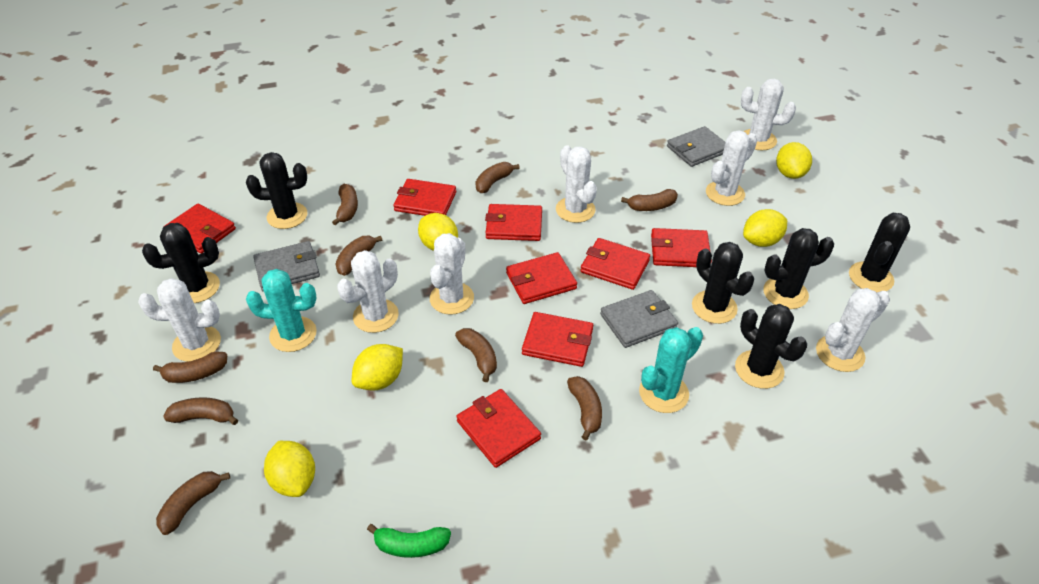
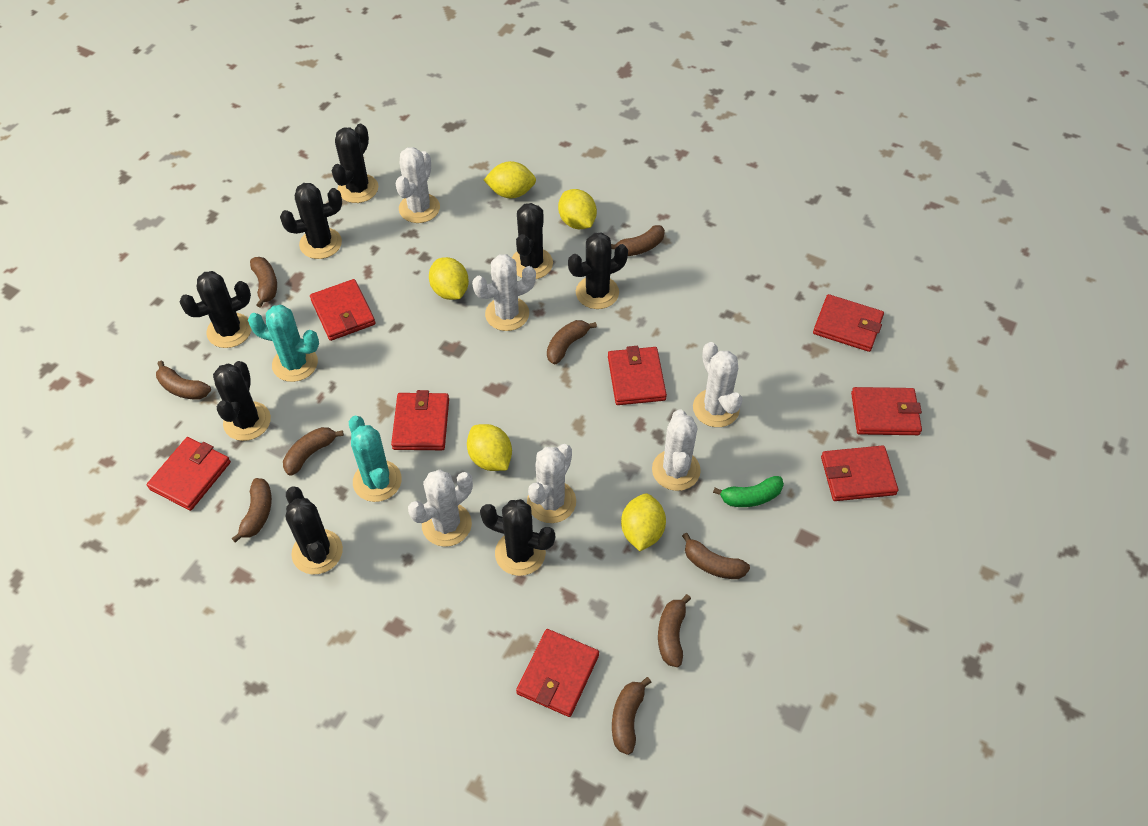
black cactus: [142,223,220,303] [246,152,307,229] [692,242,754,324] [735,304,807,389] [763,228,834,309] [849,213,910,293] = 6 -> [180,271,252,348] [213,361,271,441] [280,183,342,259] [286,487,343,575] [332,124,378,203] [480,499,555,576] [512,203,553,279] [568,232,628,309] = 8
grey wallet: [253,241,320,291] [600,290,678,348] [667,126,725,167] = 3 -> none = 0
white cactus: [138,278,221,362] [337,250,399,333] [430,233,474,315] [556,145,597,223] [706,130,757,206] [741,79,796,150] [816,288,890,372] = 7 -> [396,147,440,223] [408,470,473,547] [472,254,536,331] [527,444,576,523] [652,410,701,491] [693,342,742,427] = 6

